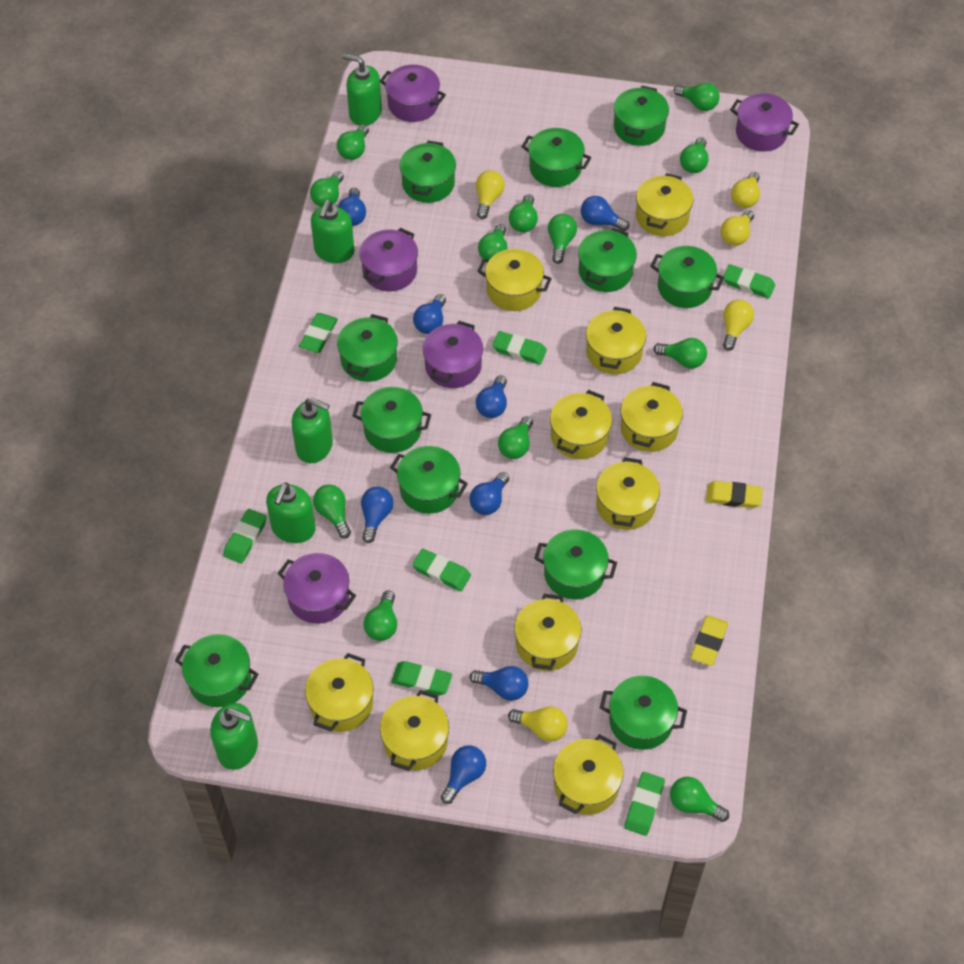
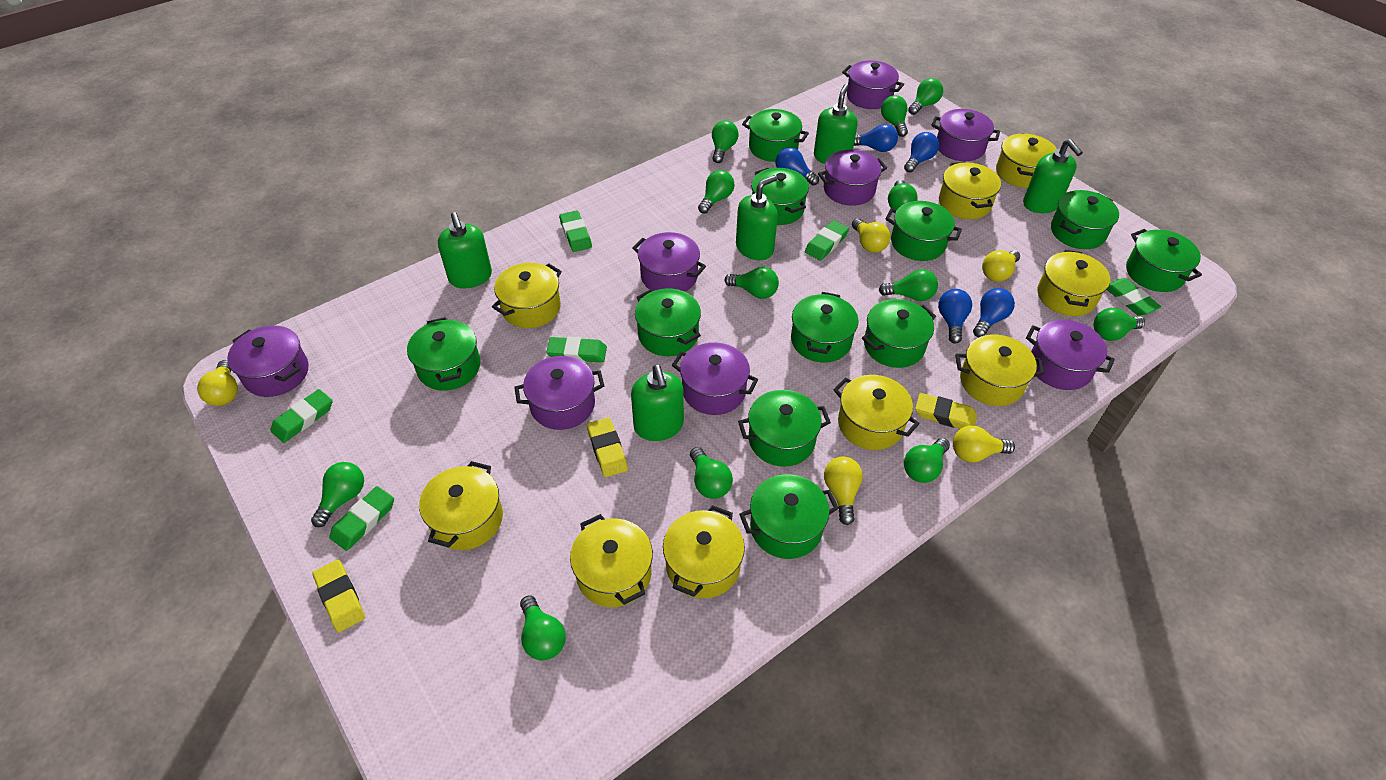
blue light bulb: [338,187,366,226] [361,487,393,543] [413,294,446,334] [441,745,486,804] [469,472,509,515] [470,666,528,701] [476,375,507,418] [581,196,629,231] = 8 -> [776,147,819,185] [854,124,898,152] [904,132,939,173] [938,289,972,344] [973,288,1015,337] = 5
green eraser: [223,509,267,563] [299,313,338,353] [391,661,452,695] [412,548,471,591] [492,331,547,365] [624,772,665,836] [723,264,775,299] = 7 -> [270,389,333,443] [329,486,394,551] [546,337,607,363] [559,210,592,252] [805,220,849,260] [1107,278,1161,316] = 6
purple pot: [278,553,356,624] [359,228,418,291] [380,65,446,122] [423,321,483,388] [730,93,799,152] = 5 -> [227,326,309,397] [514,356,604,430] [632,232,706,292] [672,342,758,415] [818,150,887,206] [842,60,904,109] [931,109,1000,161] [1026,320,1115,390] = 8
yellow eraser: [690,615,728,666] [706,481,763,508] = 2 -> [312,560,365,632] [587,417,628,477] [915,393,977,429] = 3
yellow pot: [305,653,374,732] [380,690,449,771] [477,249,552,311] [514,594,581,671] [550,390,612,459] [553,734,623,815] [586,307,646,374] [596,457,660,530] [621,382,683,452] [636,173,693,236] = 10 -> [419,461,503,550] [492,263,562,328] [570,514,653,607] [663,505,745,599] [833,375,920,450] [939,162,1001,219] [955,334,1045,406] [996,133,1057,188] [1037,250,1110,316] = 9

